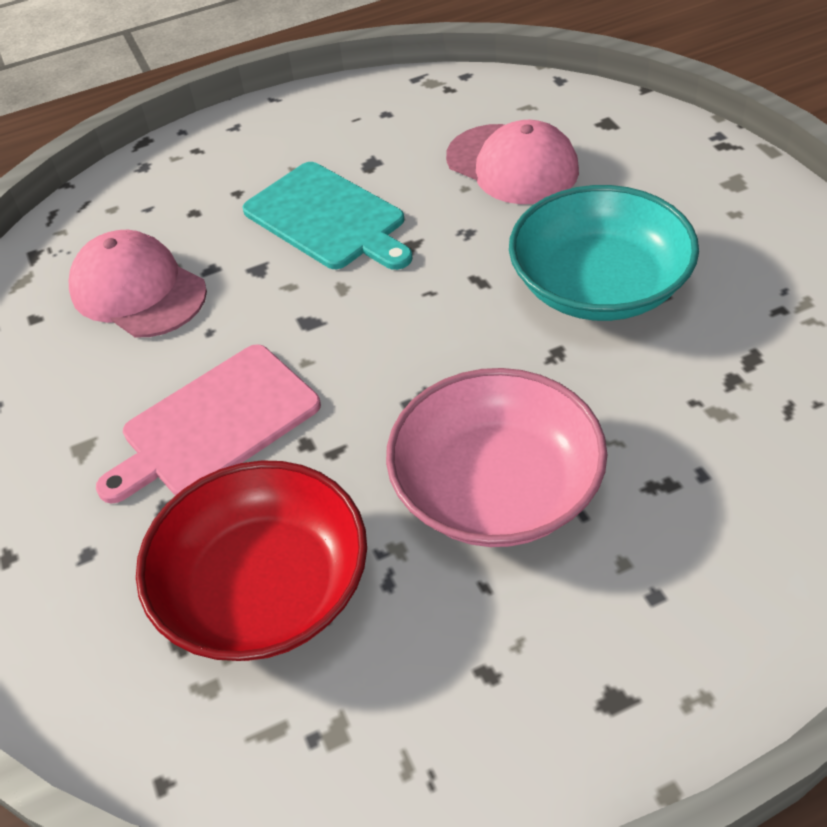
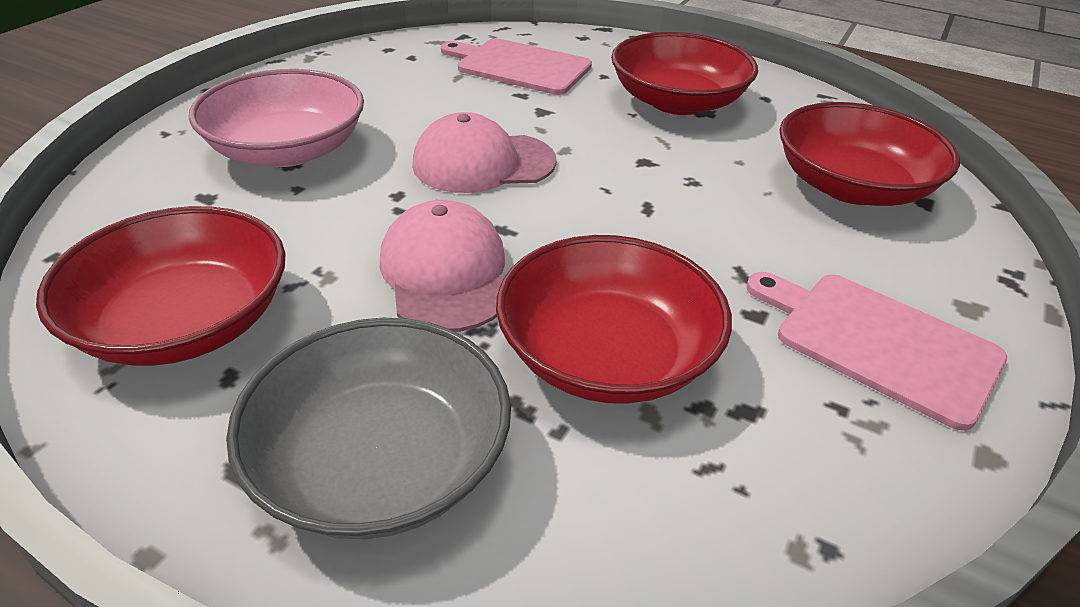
grey bowl: none = 0 -> [226,318,511,539] = 1
pink cutting board: [96,344,321,504] = 1 -> [441,38,592,95] [746,272,1007,431] = 2
red bowl: [136,460,367,661] = 1 -> [36,206,286,366] [496,235,732,404] [611,32,758,115] [779,102,960,206] = 4
turquoise bowl: [509,185,699,321] = 1 -> none = 0
turquoise cutting board: [243,162,413,270] = 1 -> none = 0

